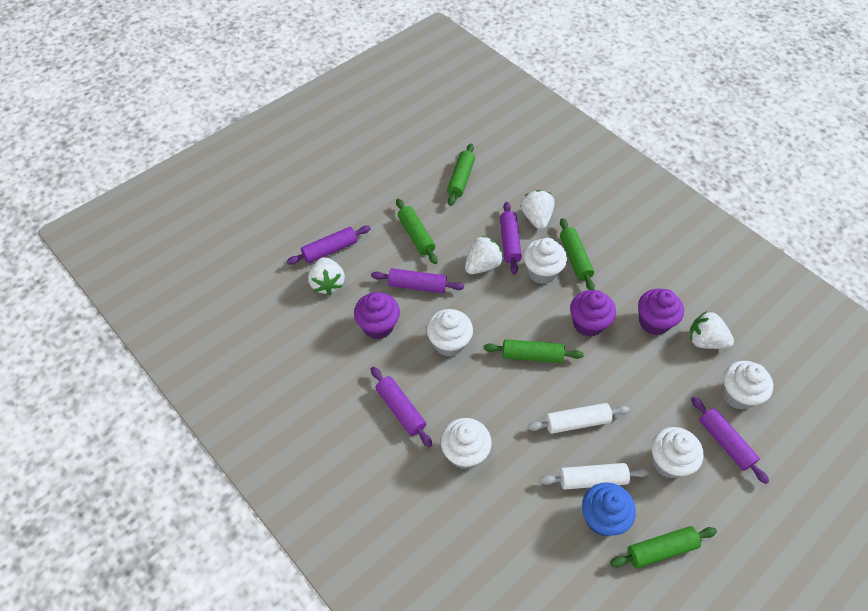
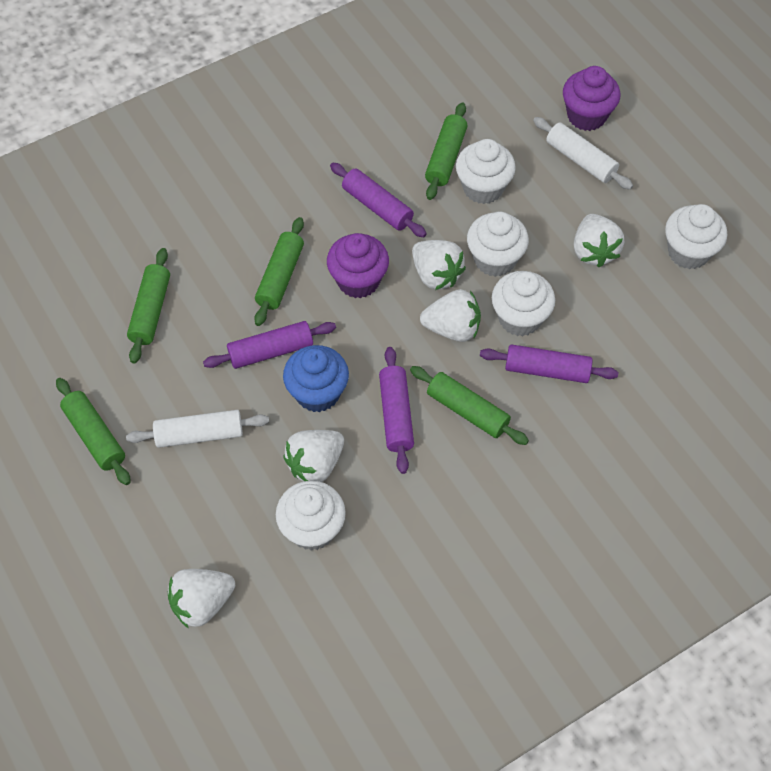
purple cupcake: [354,292,400,339] [570,290,616,337] [638,289,684,335] = 3 -> [327,233,389,298] [563,66,620,131] = 2
purple rolling pin: [287,226,371,265] [371,268,464,293] [371,367,432,447] [500,202,522,275] [691,396,769,484] = 5 -> [203,321,336,369] [330,163,427,237] [379,347,414,474] [480,344,618,383] = 4
white strawberry: [308,257,345,295] [465,236,503,274] [521,190,555,230] [689,311,734,349] = 4 -> [168,569,235,628] [283,430,344,482] [412,240,466,290] [420,289,481,342] [574,214,624,268] = 5

